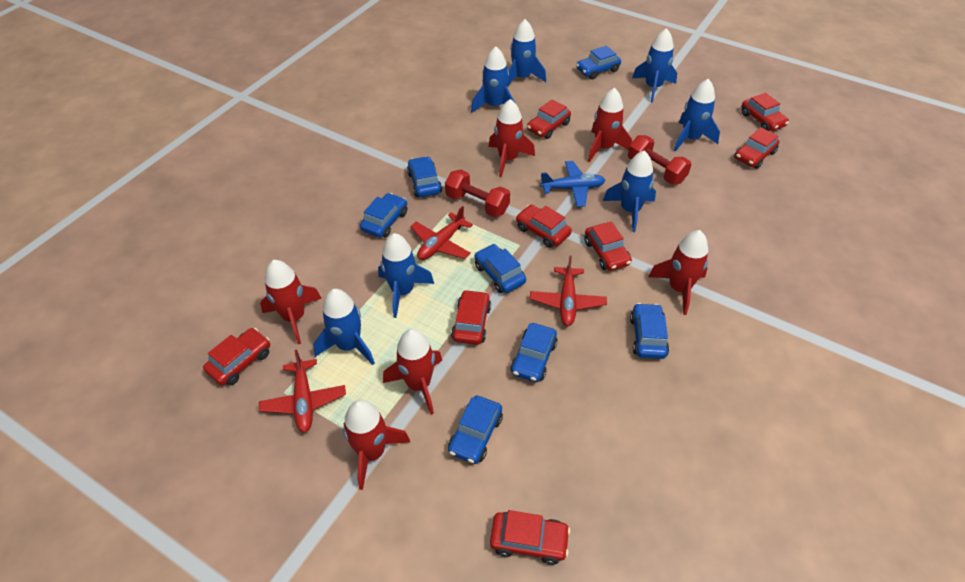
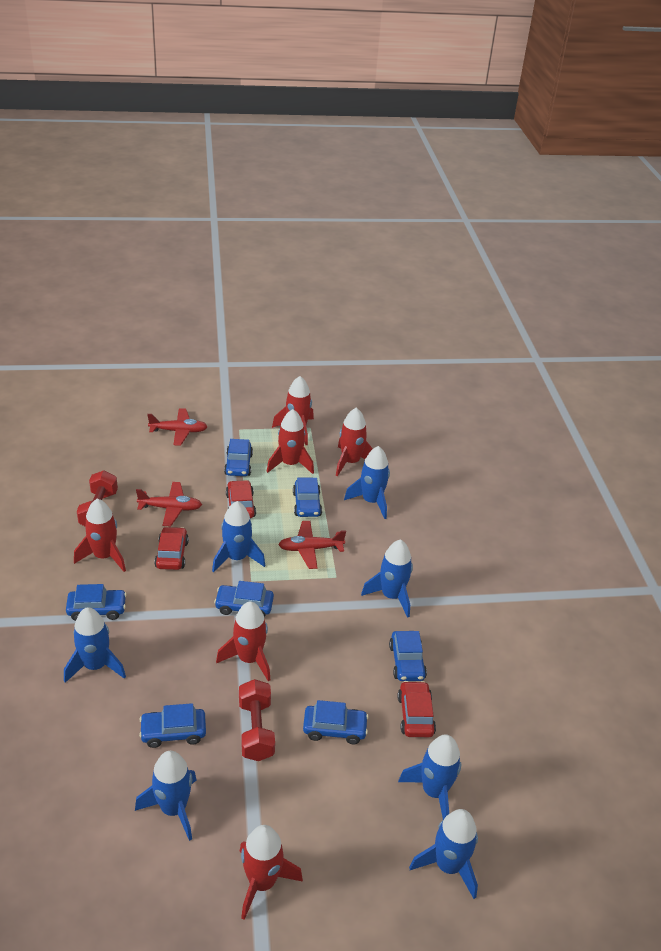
blue plane: [540,161,605,207] = 1 -> none = 0
red car: [203,328,270,386] [451,290,491,345] [490,510,570,565] [516,205,572,248] [527,99,571,139] [584,221,632,271] [734,127,780,169] [742,93,789,131] = 8 -> [154,527,189,570] [226,480,256,518] [398,681,436,737] = 3

